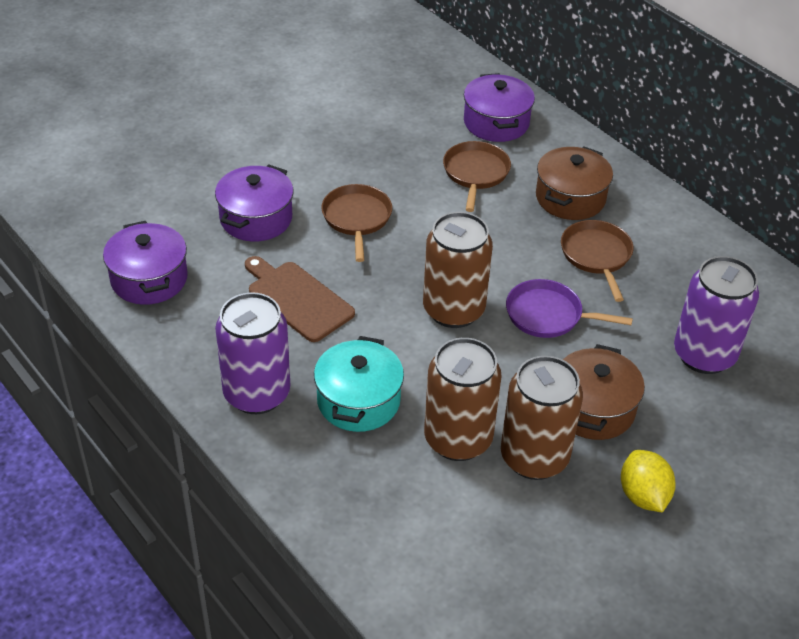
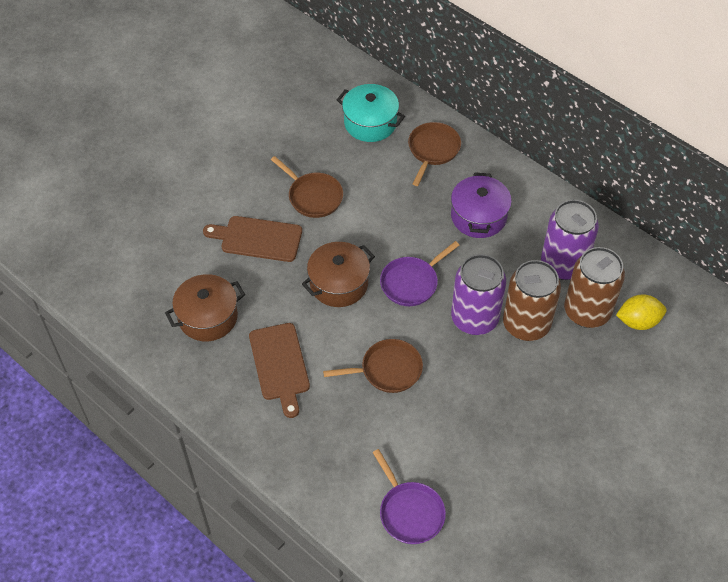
brown can: [423,212,493,328] [424,338,502,461] [501,356,583,480] = 3 -> [503,260,561,341] [564,247,625,328] = 2
brown cutting board: [245,256,355,342] = 1 -> [203,216,302,262] [249,323,310,418] = 2
purple pan: [506,279,633,338] = 1 -> [372,449,446,544] [380,241,459,306] = 2
purple pot: [103,221,188,305] [215,164,293,242] [464,73,535,142] = 3 -> [451,172,512,238] = 1

